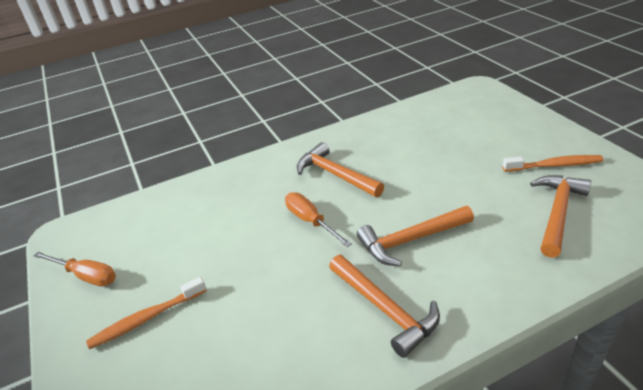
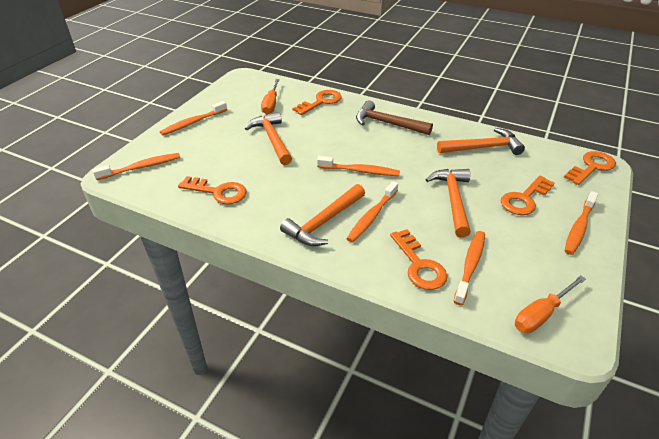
brown hammer: none = 0 -> [356,100,433,135] = 1
orange key: none = 0 -> [178,176,247,204] [292,90,342,115] [390,229,447,290] [501,176,555,215] [564,151,616,185] = 5
orange toothbrush: [86,277,207,349] [503,155,604,172] = 2 -> [92,153,180,180] [160,101,227,135] [317,156,400,176] [346,181,398,243] [454,231,485,305] [564,191,598,255] = 6

